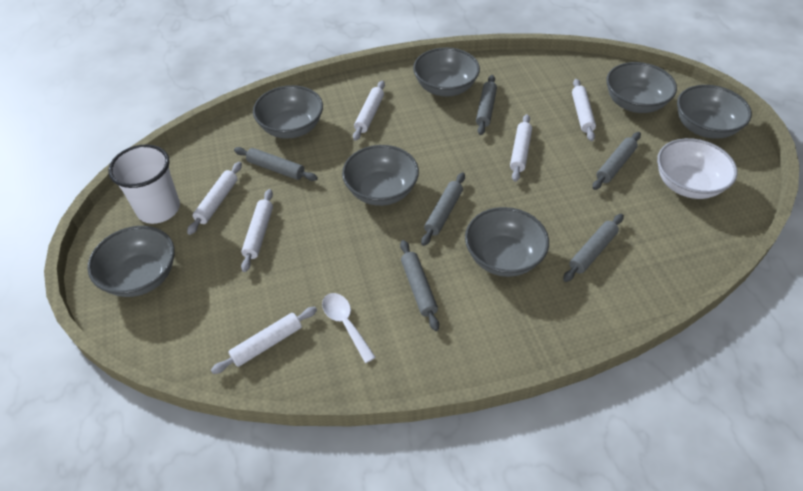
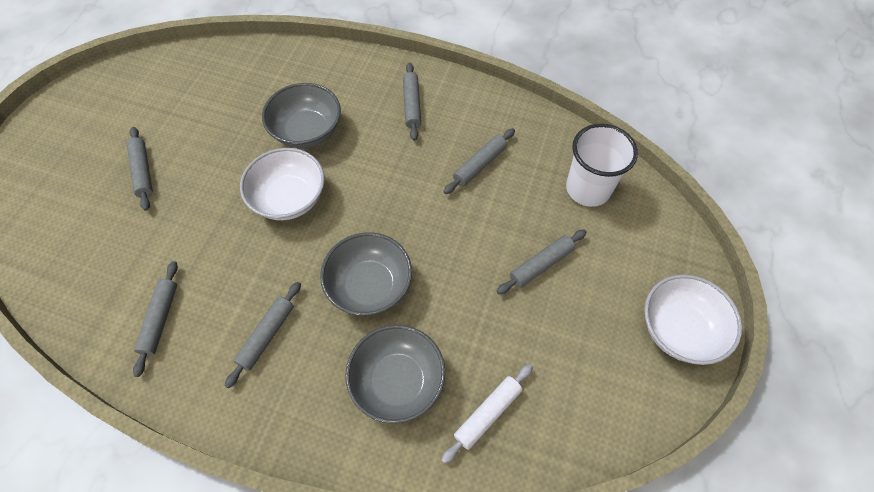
grey bowl: [87,226,175,297] [253,85,323,139] [342,145,419,206] [413,47,480,97] [465,207,549,277] [606,62,677,113] [677,85,752,139] = 7 -> [262,83,341,148] [320,232,412,316] [345,325,445,424] = 3
white bowl: [657,138,738,199] = 1 -> [240,148,325,220] [644,274,742,365] = 2
white rolling pin: [187,162,242,235] [211,307,317,374] [241,189,273,272] [353,81,385,141] [510,114,532,182] [572,79,596,141] = 6 -> [441,364,533,464] = 1
white spoon: [322,293,376,363] = 1 -> none = 0

